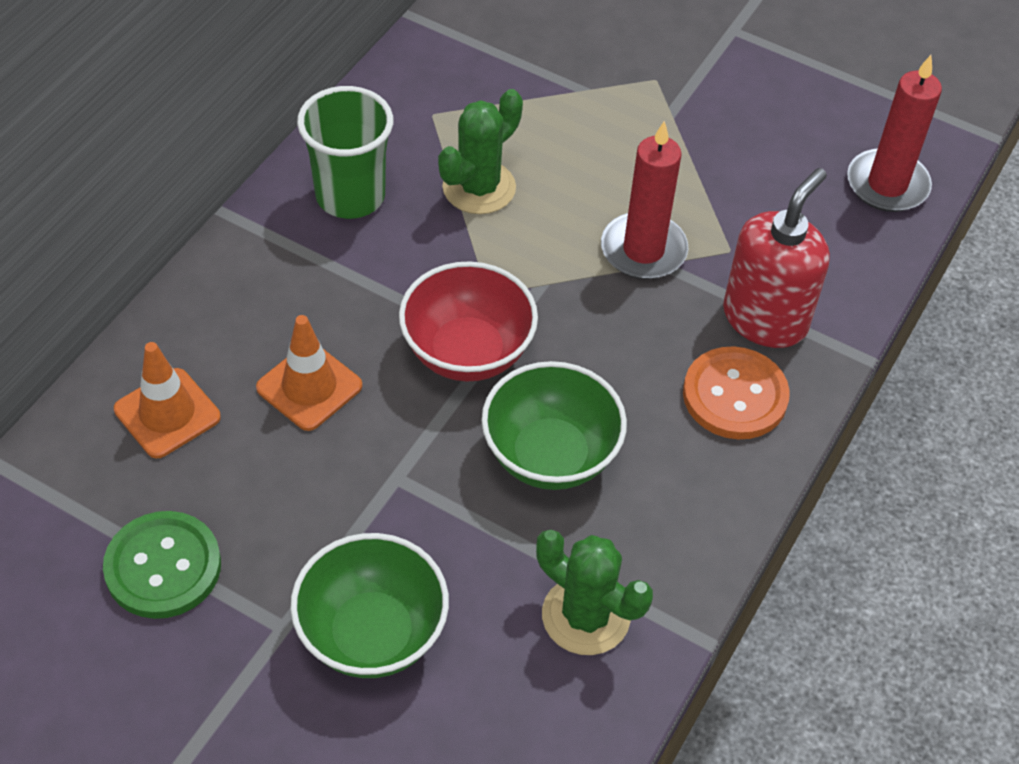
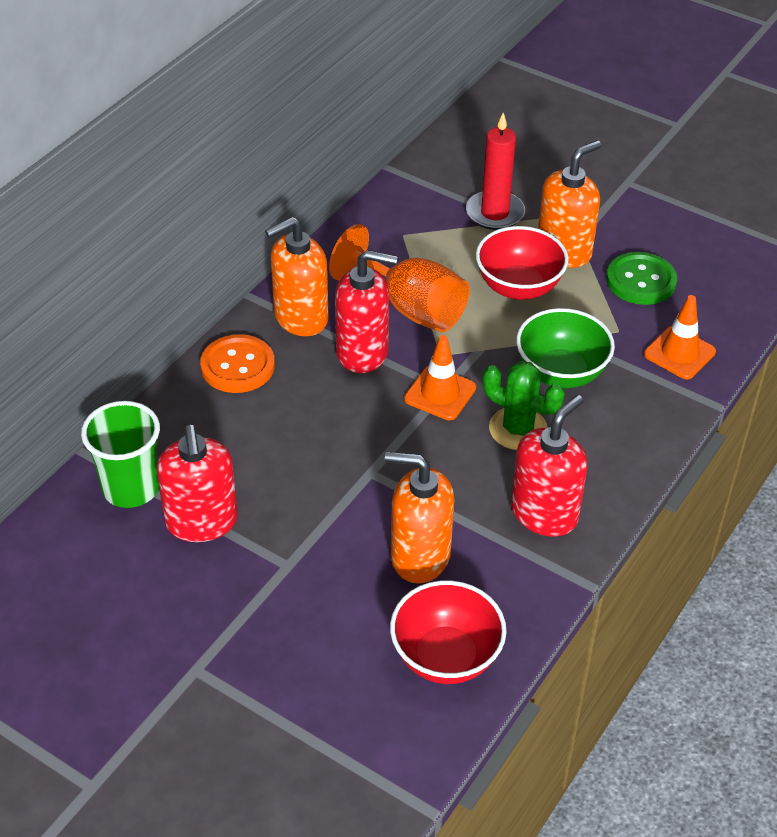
green bowl: [290,533,449,678] [481,361,627,490] = 2 -> [516,308,615,388] = 1
green cactus: [438,89,523,214] [536,530,653,655] = 2 -> [483,361,565,450] = 1
orange goblet: none = 0 -> [329,224,470,332] = 1
orange soap dispenser: none = 0 -> [265,216,329,336] [385,452,454,583] [538,140,601,268] = 3
red bowl: [399,261,538,381] = 1 -> [390,580,507,684] [476,226,569,300] = 2
red candle: [601,121,688,279] [847,55,942,212] = 2 -> [466,113,525,230] = 1
red soap dispenser: [723,168,830,348] = 1 -> [157,425,238,542] [335,250,398,373] [511,395,588,537] = 3

